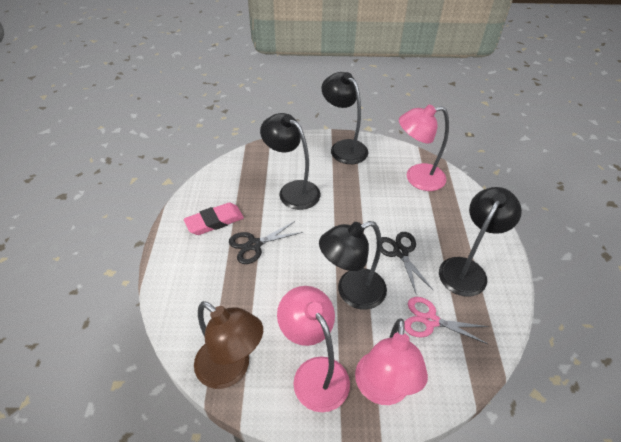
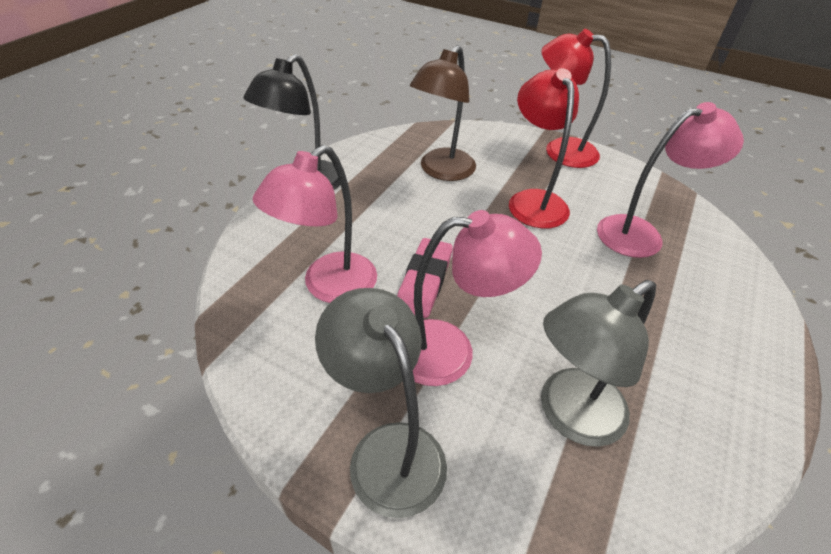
black lamp: [260,113,320,210] [319,221,387,310] [321,72,368,164] [439,187,522,297] = 4 -> [243,54,341,190] = 1
black scissors: [229,221,303,264] [381,232,433,293] = 2 -> none = 0
grey lamp: none = 0 -> [315,288,447,518] [541,280,656,447] = 2
pink scissors: [404,297,489,345] = 1 -> none = 0
red lamp: none = 0 -> [509,68,579,229] [541,29,611,168] = 2

